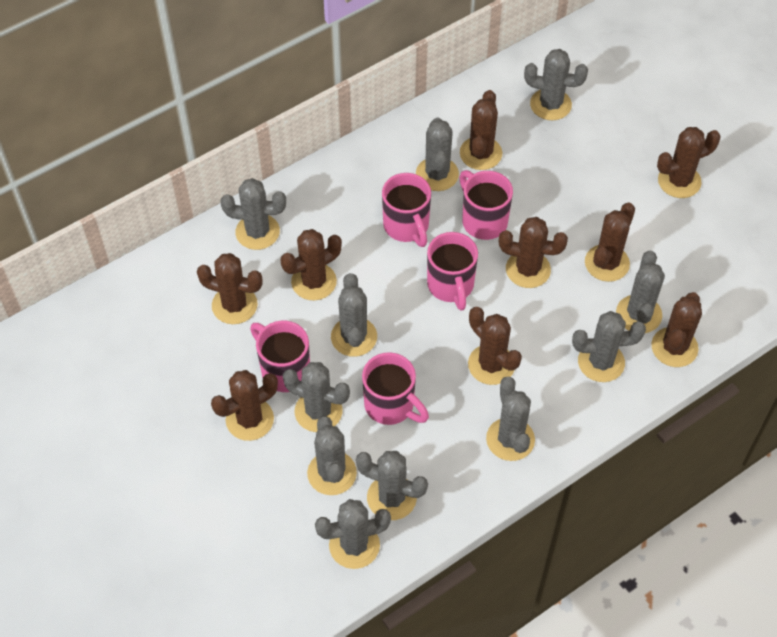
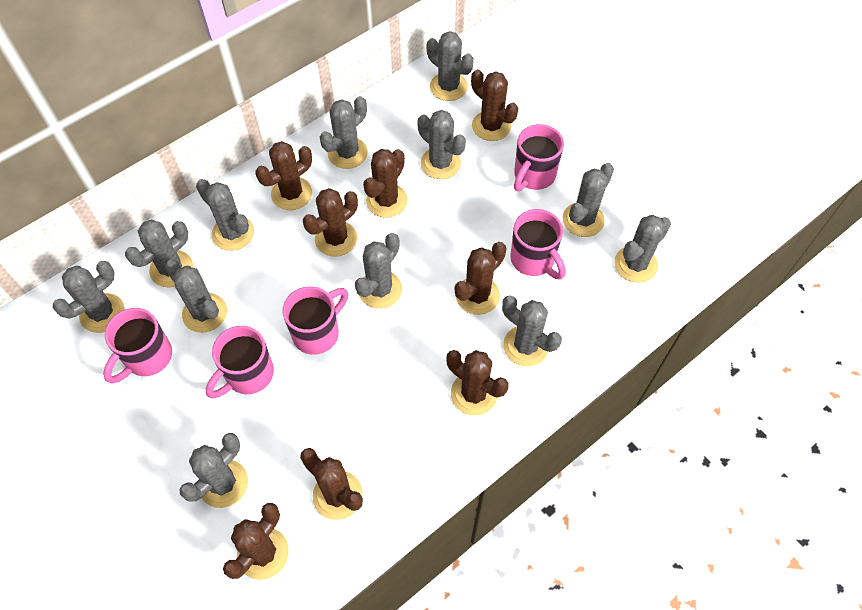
brown cactus: [197,253,263,324] [211,370,278,441] [281,229,342,301] [460,90,502,170] [468,307,522,385] [499,217,568,288] [585,203,635,282] [651,292,702,367] [657,127,721,198] = 9 -> [223,503,289,580] [256,141,312,210] [300,448,363,520] [303,188,358,257] [363,149,408,218] [446,350,508,416] [455,242,506,315] [471,69,518,141] = 8
grey cactus: [220,178,286,250] [283,362,350,432] [307,416,357,495] [315,499,391,569] [331,273,377,357] [356,451,428,520] [416,118,459,191] [486,376,535,461] [524,49,588,120] [572,311,646,382] [616,251,665,333] = 11 -> [52,261,125,333] [125,220,193,288] [165,260,227,333] [180,433,248,508] [196,179,254,251] [320,96,368,169] [355,233,402,309] [417,110,466,179] [427,31,474,101] [502,295,562,366] [563,163,614,237] [614,215,671,283] = 12

